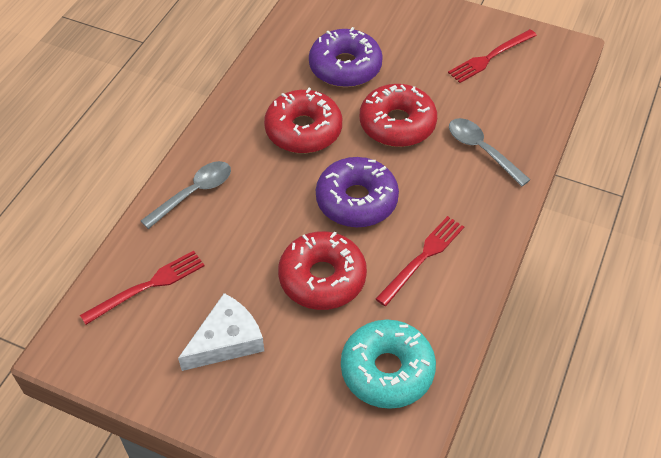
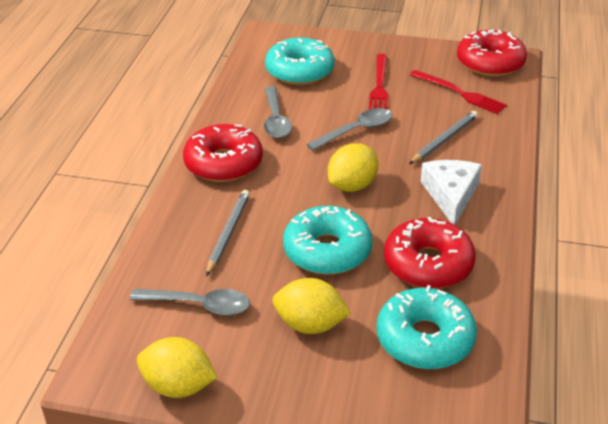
grey pencil: none = 0 -> [206,190,250,276] [409,111,478,164] = 2
grey spoon: [141,161,231,229] [449,118,531,186] = 2 -> [130,289,250,316] [264,86,292,138] [307,108,392,151] = 3
purple donut: [309,27,383,87] [316,157,399,227] = 2 -> none = 0
red fork: [80,251,205,325] [376,216,464,306] [448,29,537,83] = 3 -> [369,54,388,110] [410,70,507,114] = 2
turquoise donut: [341,319,436,409] = 1 -> [265,38,334,85] [283,206,373,275] [377,285,477,369] = 3
yellow lemon: none = 0 -> [137,337,217,398] [272,278,351,334] [328,143,379,192] = 3

